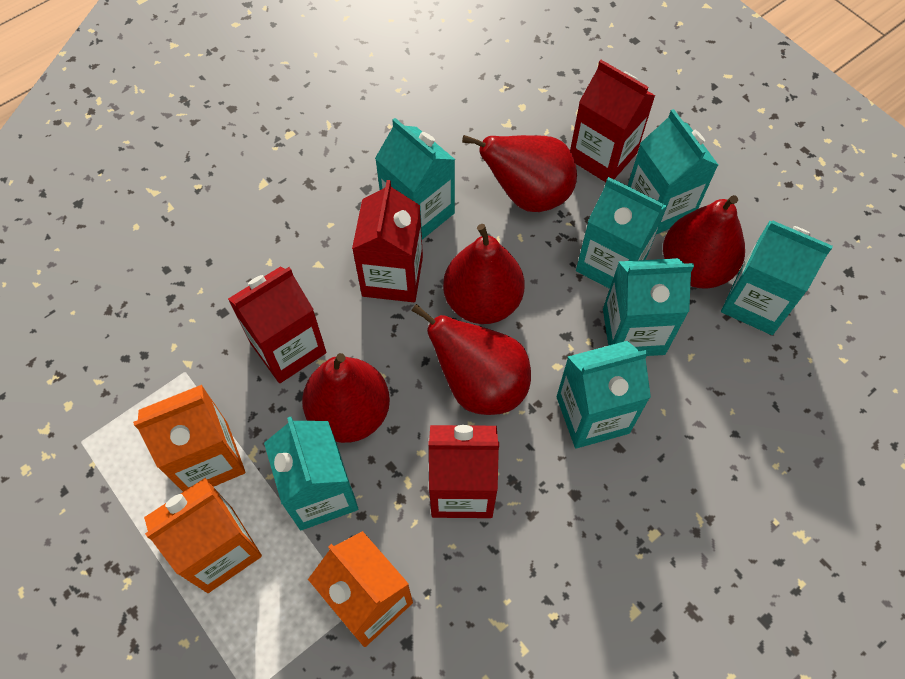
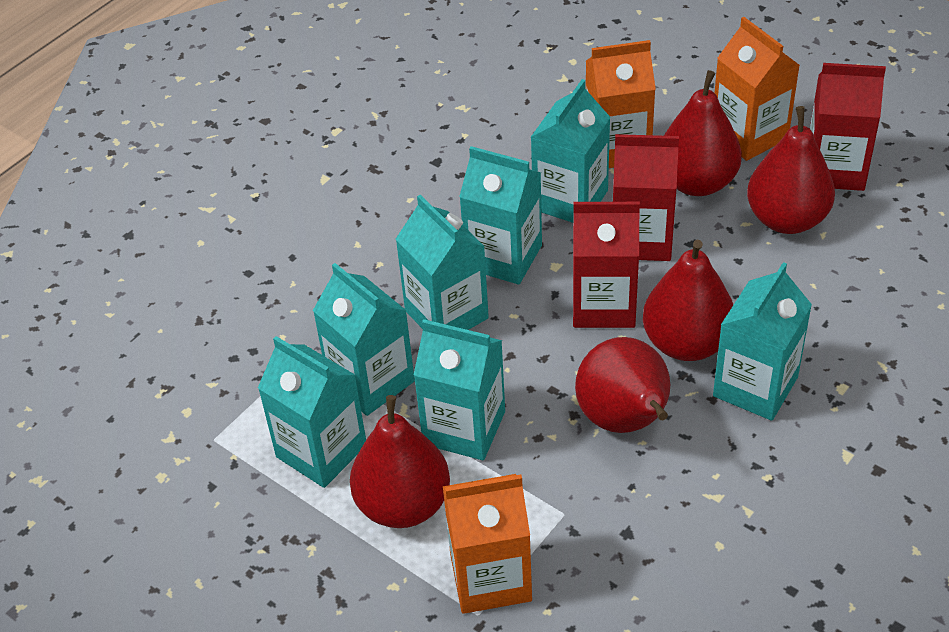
red carton: [228,266,326,383] [352,180,423,302] [429,425,499,518] [570,60,656,182] = 4 -> [573,202,640,328] [612,134,679,261] [810,63,886,191] = 3

